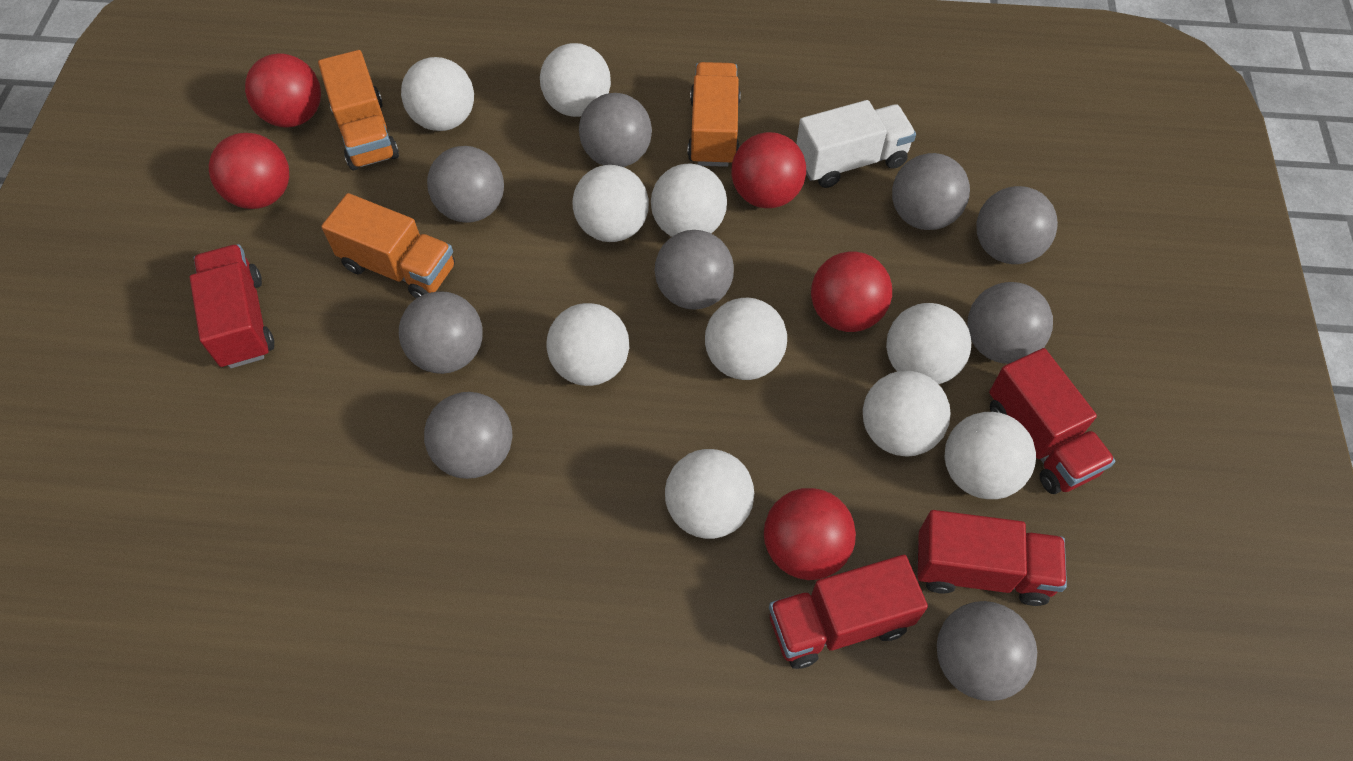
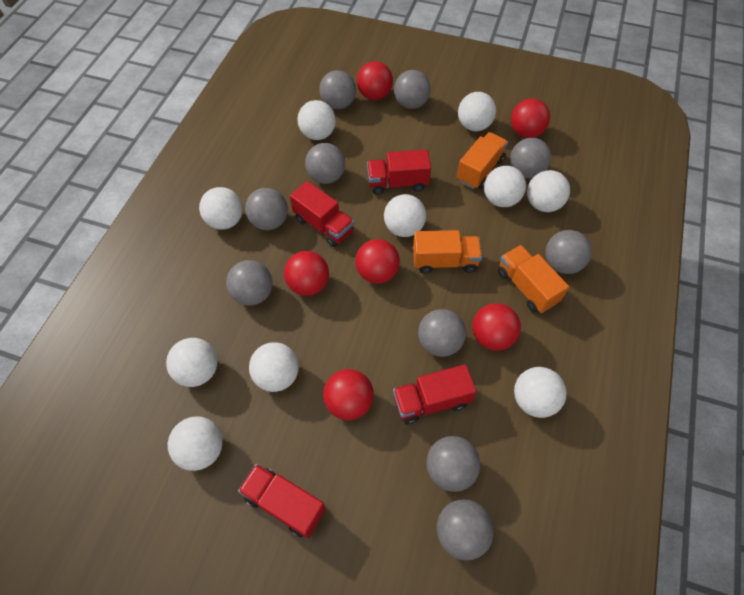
grey ball: [399,291,483,374] [424,392,513,479] [427,146,504,223] [579,93,652,167] [655,230,734,310] [892,153,970,230] [937,601,1037,701] [968,282,1053,364] [976,186,1058,264] = 9 -> [226,260,273,306] [245,188,288,230] [305,143,345,184] [319,70,356,109] [394,70,431,109] [418,309,466,357] [426,436,480,492] [437,499,494,560] [510,138,551,179] [545,230,592,274] = 10
red ball: [209,133,289,209] [245,54,321,127] [731,132,806,208] [764,488,856,580] [811,252,892,332] = 5 -> [284,251,329,296] [323,369,374,420] [355,239,400,284] [357,61,393,100] [472,303,521,351] [511,98,550,138] = 6
white truck: [796,100,916,188] = 1 -> none = 0

